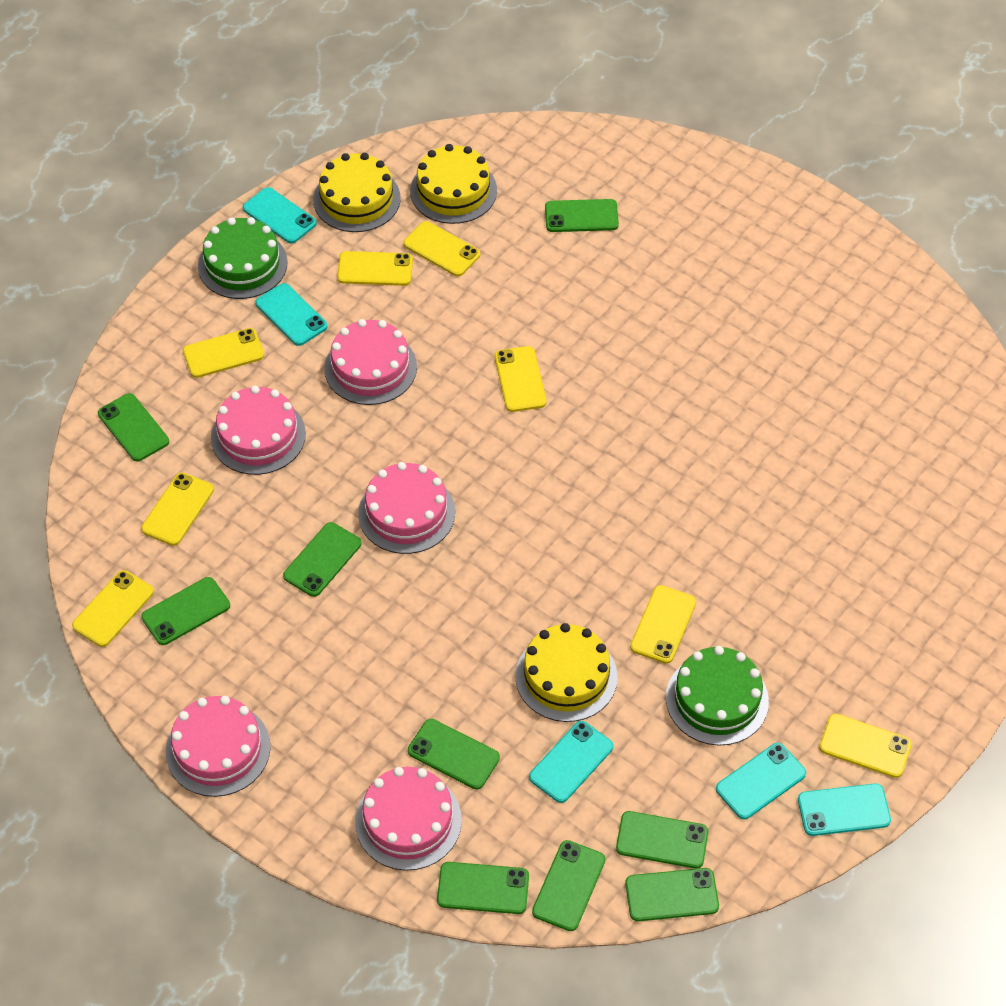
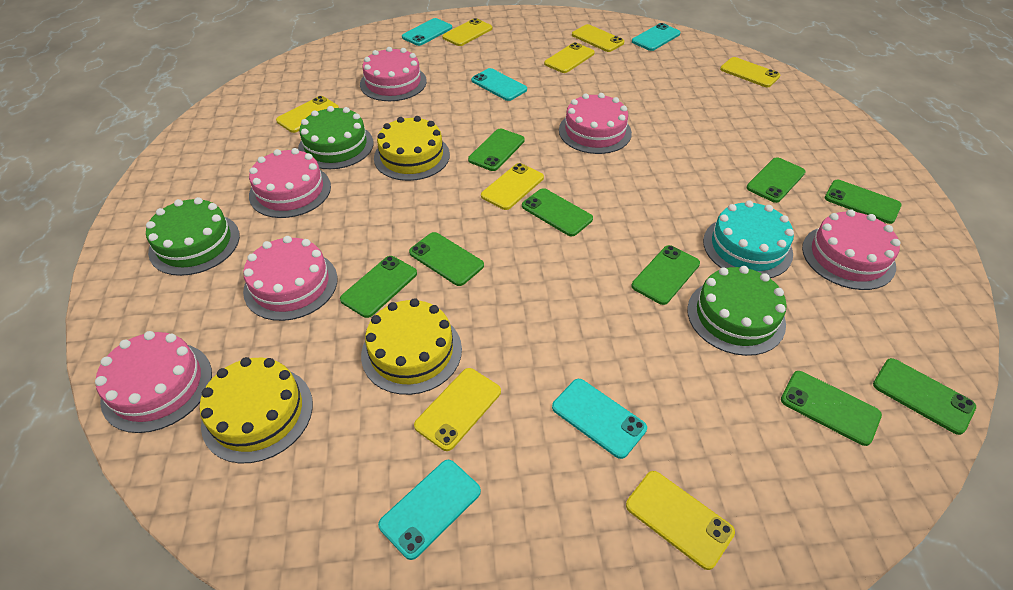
green cake: [198,217,288,299] [666,646,769,745] = 2 -> [146,197,240,276] [298,106,374,169] [687,266,787,356] = 3
pink cake: [166,696,271,797] [211,386,306,475] [324,319,417,405] [355,767,462,870] [358,462,455,554] = 5 -> [95,331,212,433] [243,236,338,321] [249,148,331,218] [360,47,427,101] [559,93,632,154] [802,210,900,290] = 6
turquoise cake: none = 0 -> [703,200,794,278] = 1

